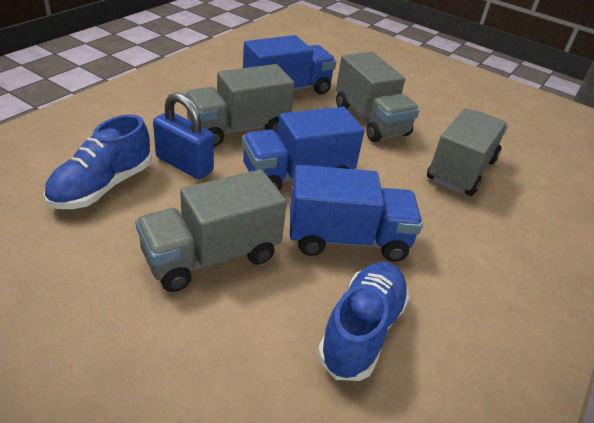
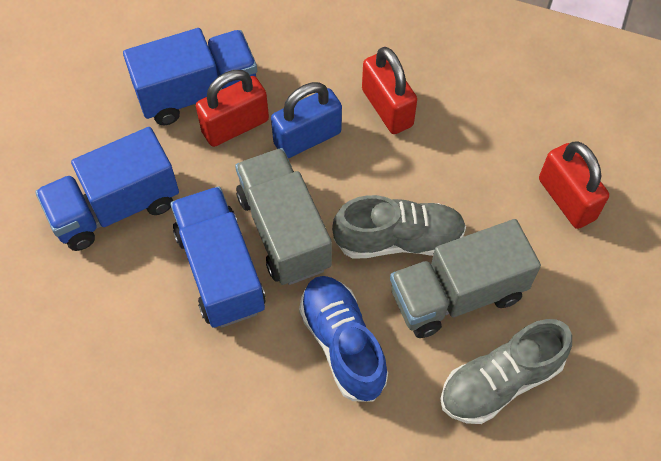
blue shoe: [44,115,152,209] [318,262,409,381] = 2 -> [299,276,388,402] = 1
grey shoe: none = 0 -> [332,195,466,259] [440,319,572,424] = 2
grey truck: [135,169,287,292] [185,64,295,147] [336,52,420,142] [427,108,508,196] = 4 -> [235,148,332,285] [390,219,541,338] = 2
red padlock: none = 0 -> [196,70,269,147] [362,47,417,134] [539,141,609,229] = 3

